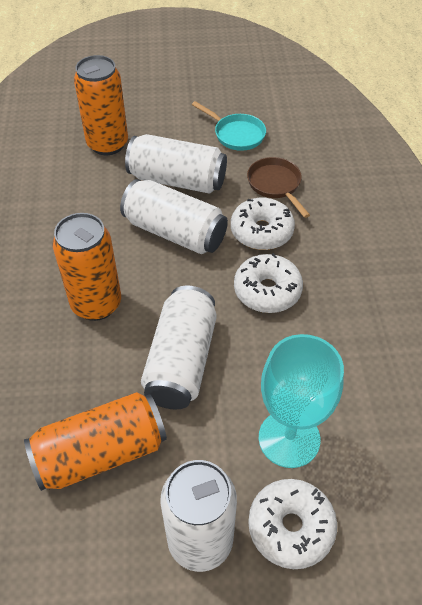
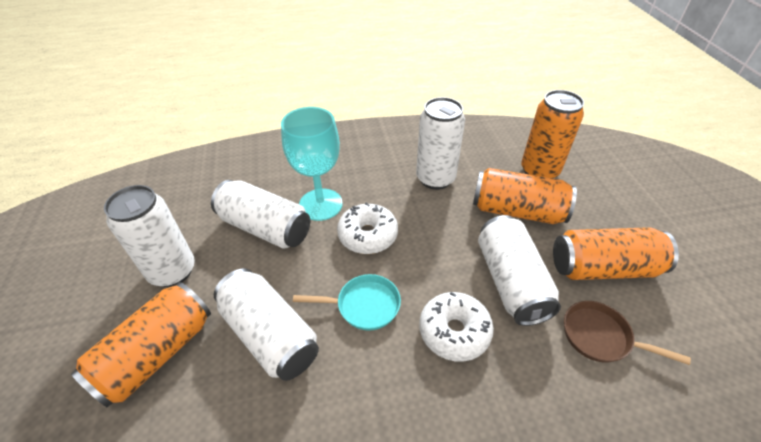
orange can: [24,392,167,491] [53,213,121,321] [74,55,128,155] = 3 -> [71,282,211,407] [473,168,577,224] [521,90,584,178] [553,227,679,280] = 4
white can: [120,179,228,254] [125,134,227,194] [141,286,217,410] [160,460,237,572] = 4 -> [104,185,195,287] [211,180,310,249] [214,268,319,381] [416,97,465,190] [478,215,561,326] = 5
white donut: [231,198,295,250] [234,253,303,313] [248,479,337,569] = 3 -> [337,202,398,254] [419,292,494,362] = 2

